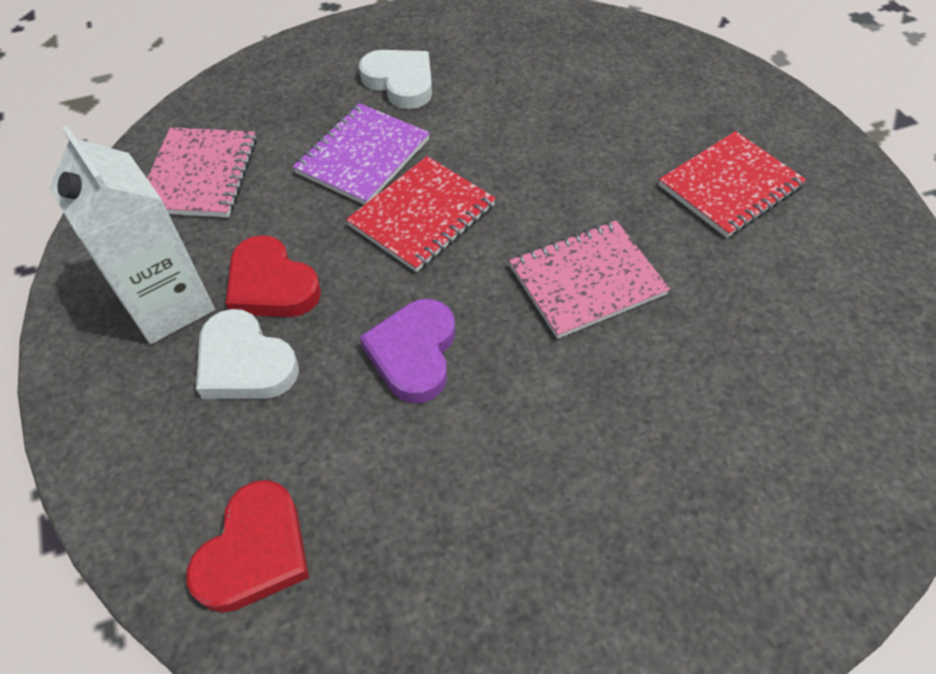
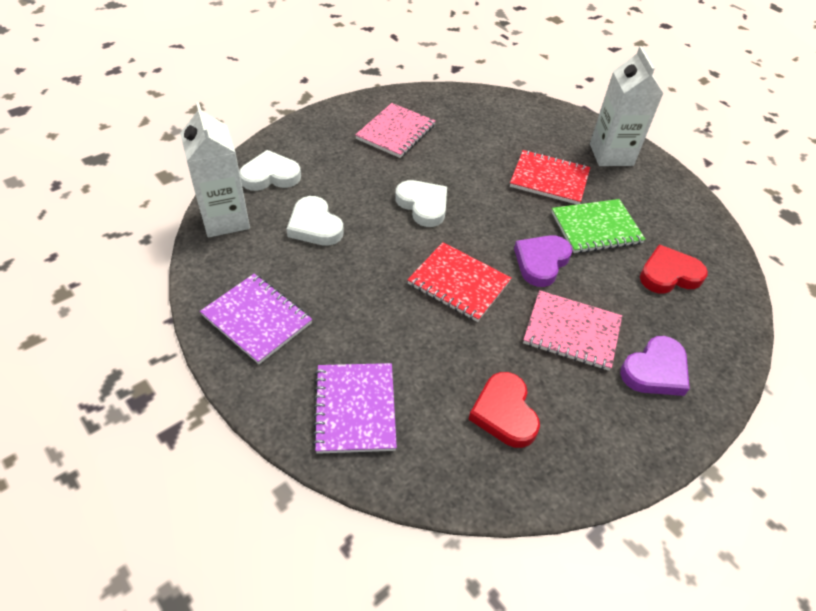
green notebook: none = 0 -> [551,199,646,253] = 1
purple heart: [360,299,455,403] = 1 -> [514,235,572,287] [620,336,690,396] = 2
purple notebook: [293,103,430,205] = 1 -> [200,274,312,364] [313,363,397,454] = 2
white carton: [49,125,215,344] = 1 -> [180,102,250,237] [590,46,664,166] = 2
white heart: [196,309,299,399] [359,50,432,109] = 2 -> [239,150,301,191] [287,196,344,246] [395,180,447,227] = 3

